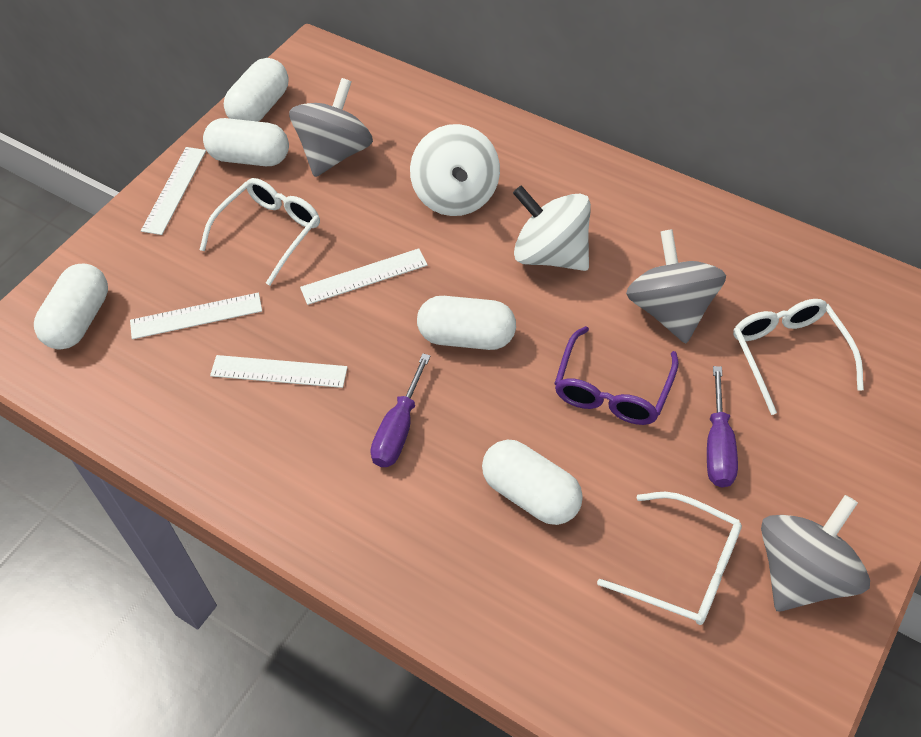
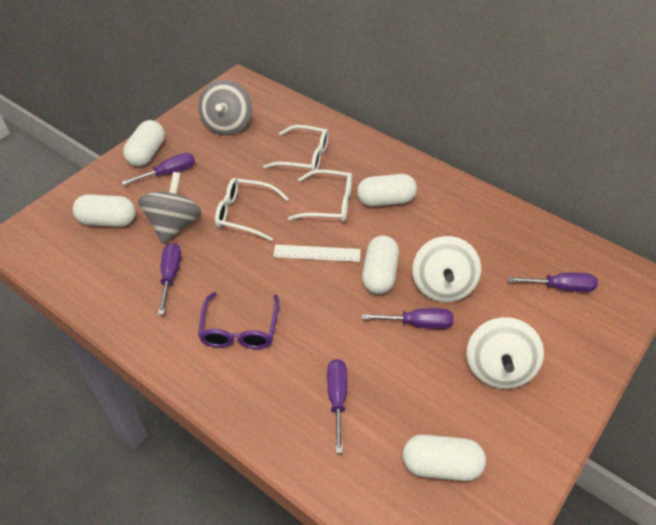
grey spinning top: [289,78,373,177] [626,229,726,343] [761,495,870,612] = 3 -> [138,172,202,244] [198,80,252,136] = 2
purple screwdriver: [370,354,431,467] [707,366,738,487] = 2 -> [122,153,195,185] [158,243,181,315] [327,359,347,453] [362,308,454,329] [508,272,598,292] = 5
white ruler: [130,293,262,339] [141,147,206,235] [210,355,348,388] [300,248,428,305] = 4 -> [273,245,361,262] = 1

